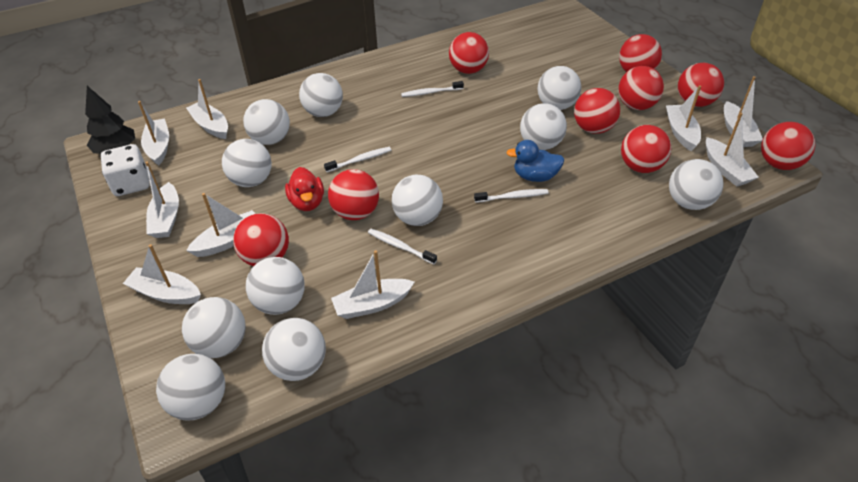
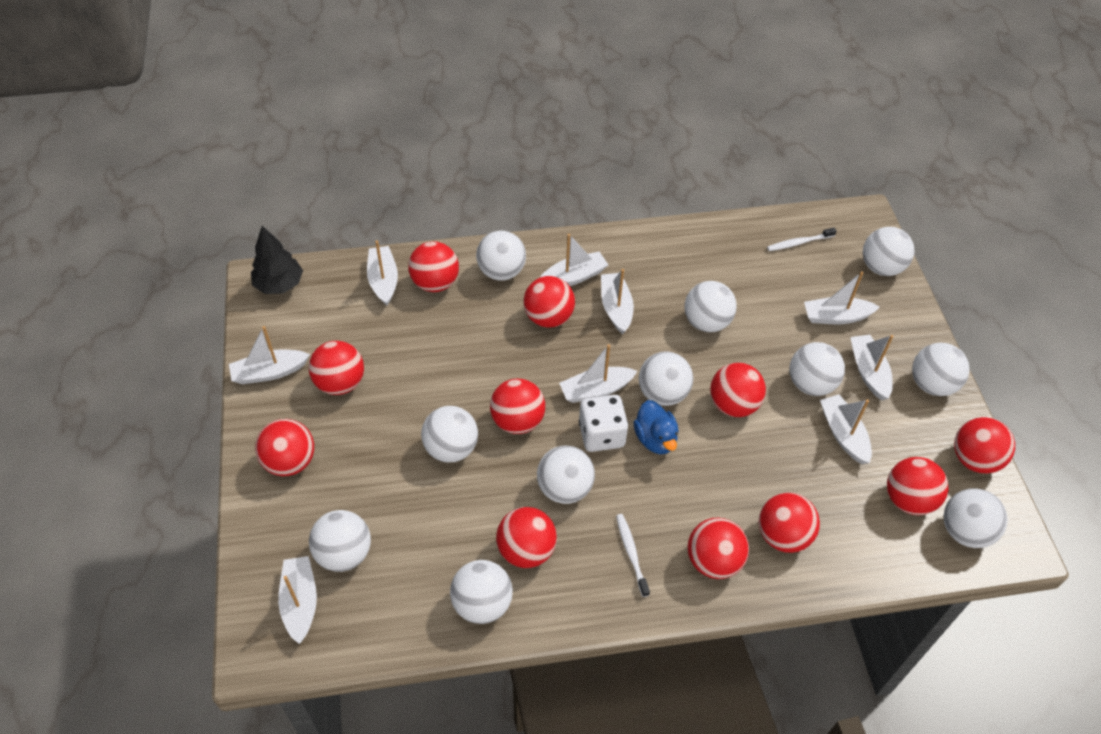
red ball: [233,213,289,266] [328,169,379,220] [449,32,489,74] [574,88,620,134] [618,66,664,110] [619,34,662,72] [621,125,672,173] [678,63,724,107] [761,122,815,170] = 9 -> [255,419,314,476] [309,341,364,395] [408,241,459,292] [490,379,545,434] [496,507,557,568] [524,276,575,328] [688,518,749,579] [710,363,766,417] [759,492,820,553] [887,457,948,515] [954,417,1015,473] = 11
red duck: [285,167,324,211] = 1 -> none = 0
white toothbrush: [324,147,391,172] [368,229,437,264] [401,81,464,97] [474,189,548,203] = 4 -> [616,514,650,597] [767,228,837,251] = 2

